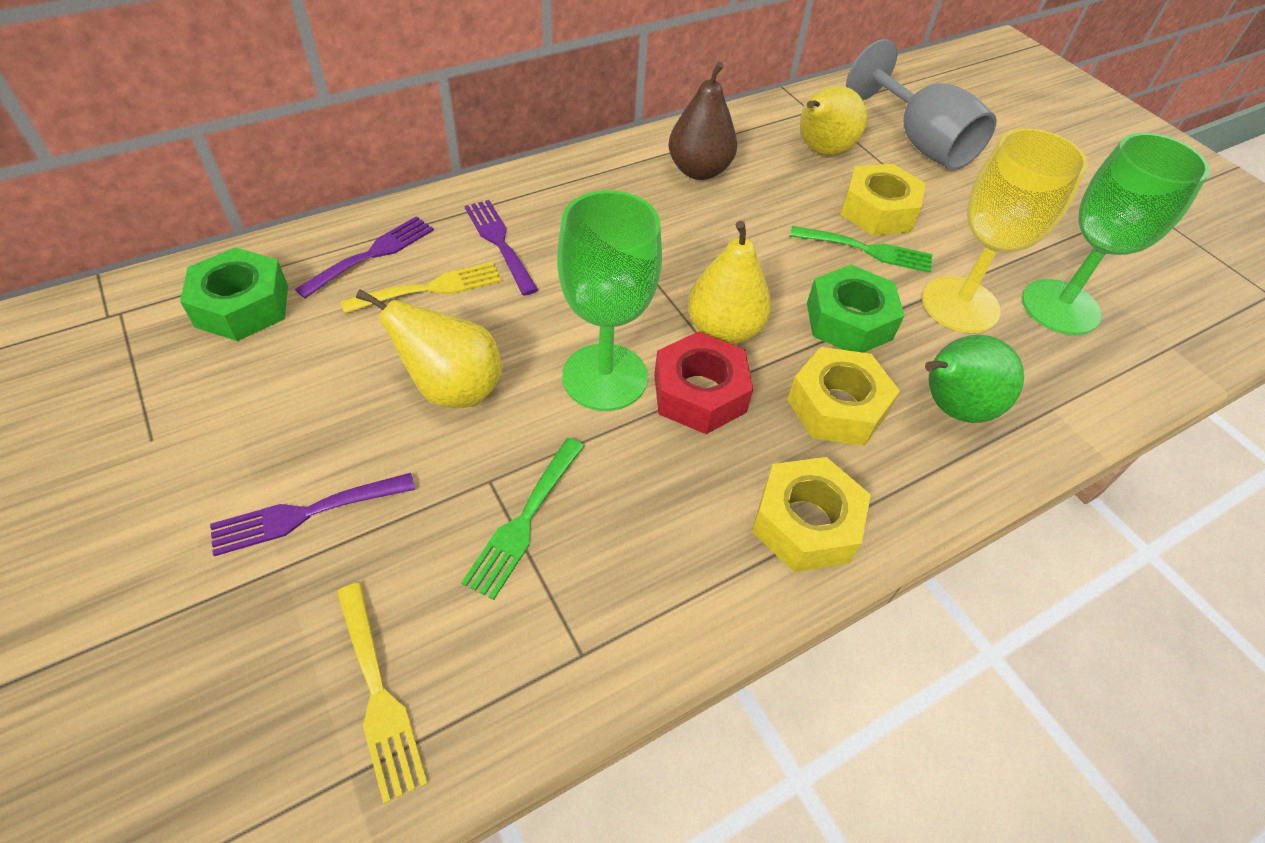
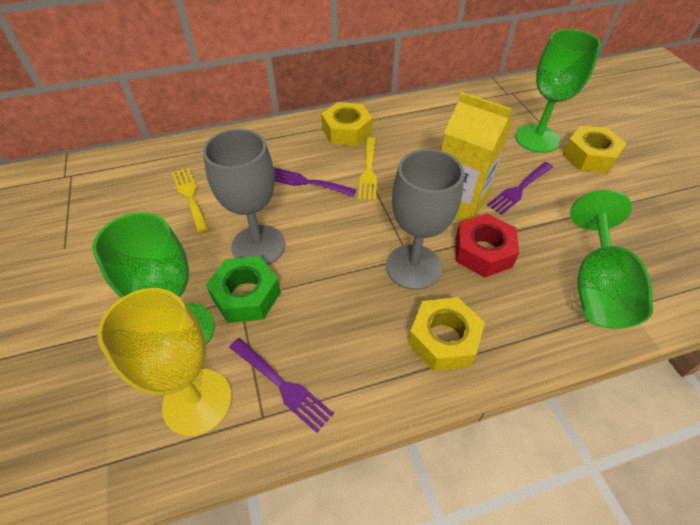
brown pear: [669,61,737,180] = 1 -> none = 0
green fork: [461,438,584,600] [790,226,933,273] = 2 -> none = 0
green goblet: [557,190,662,411] [1022,133,1210,335] = 2 -> [92,212,215,345] [515,29,601,153] [570,190,653,329] = 3
green nut: [180,247,288,341] [807,265,904,353] = 2 -> [206,256,281,323] = 1
green pear: [925,335,1024,423] = 1 -> none = 0
grey goblet: [846,39,997,170] = 1 -> [203,129,285,265] [386,149,464,290] = 2
yellow carton: none = 0 -> [441,92,512,221] = 1
yellow pear: [356,289,502,408] [688,221,771,345] [800,86,867,155] = 3 -> none = 0

